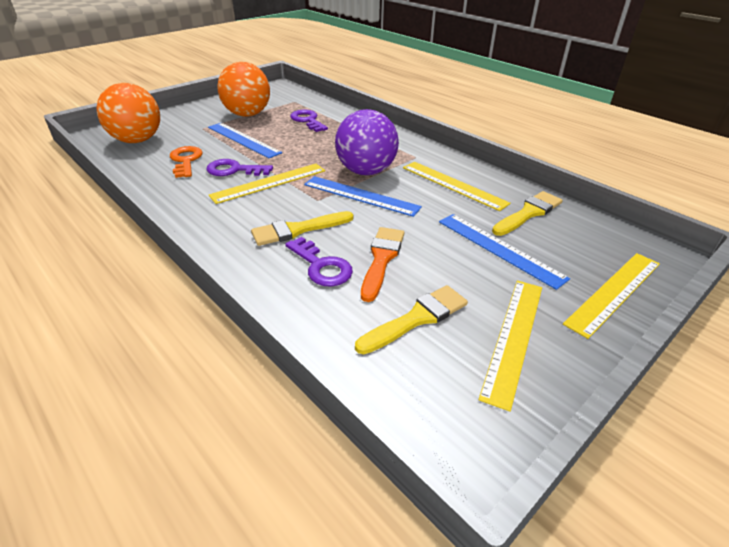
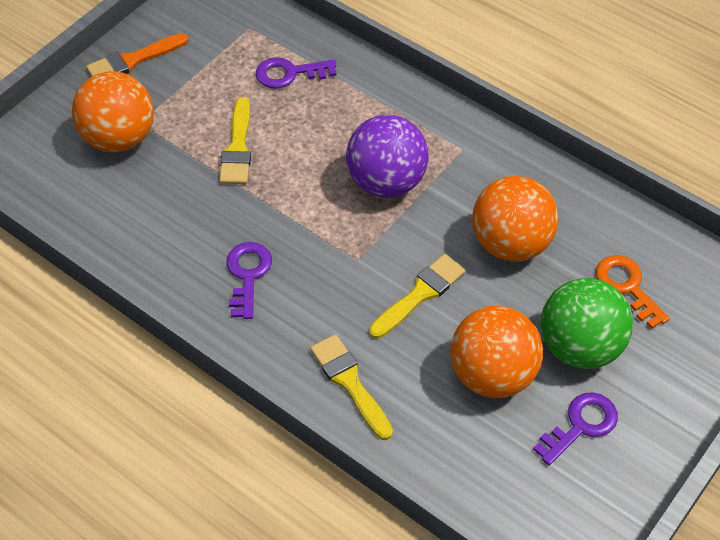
blue ruler: [208,123,282,158] [304,176,422,217] [439,214,570,290] = 3 -> none = 0
green ball: none = 0 -> [541,278,633,369] = 1
orange ball: [97,83,160,143] [217,62,270,117] = 2 -> [72,71,154,153] [450,306,543,398] [472,176,559,262] = 3
yellow ruler: [209,163,325,204] [403,162,511,211] [478,281,542,412] [563,253,660,339] = 4 -> none = 0

